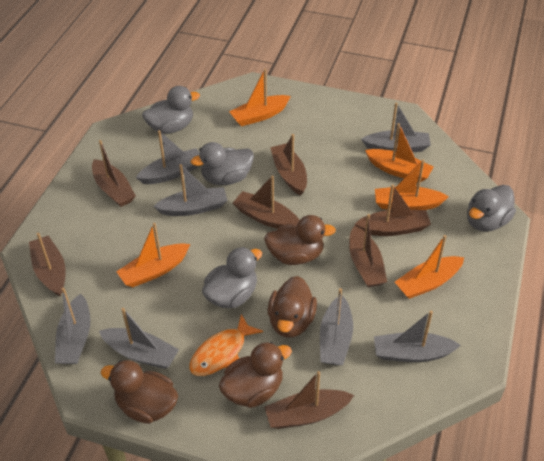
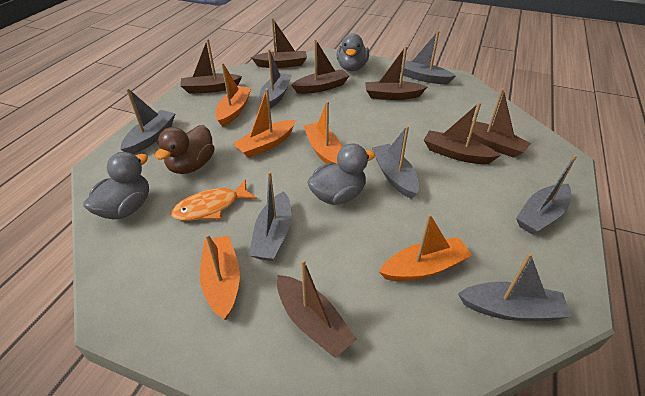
brown duck: [101,360,178,424] [219,342,292,408] [264,215,336,265] [268,276,317,338] = 4 -> [155,125,214,174] = 1
grey duck: [142,86,200,134] [191,142,254,185] [202,247,262,308] [467,185,516,232] = 4 -> [83,152,149,219] [307,143,375,205] [336,33,369,71] = 3

